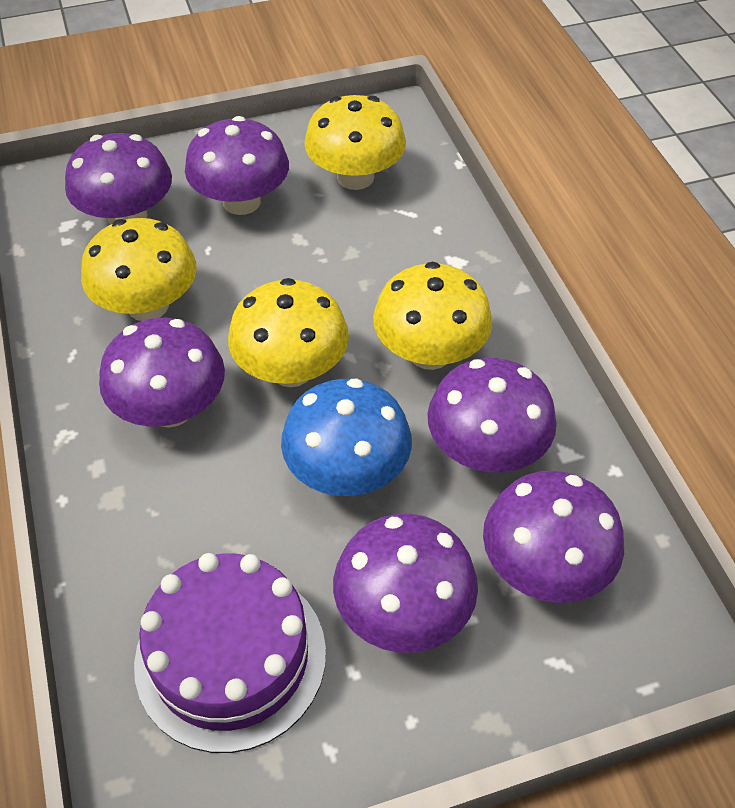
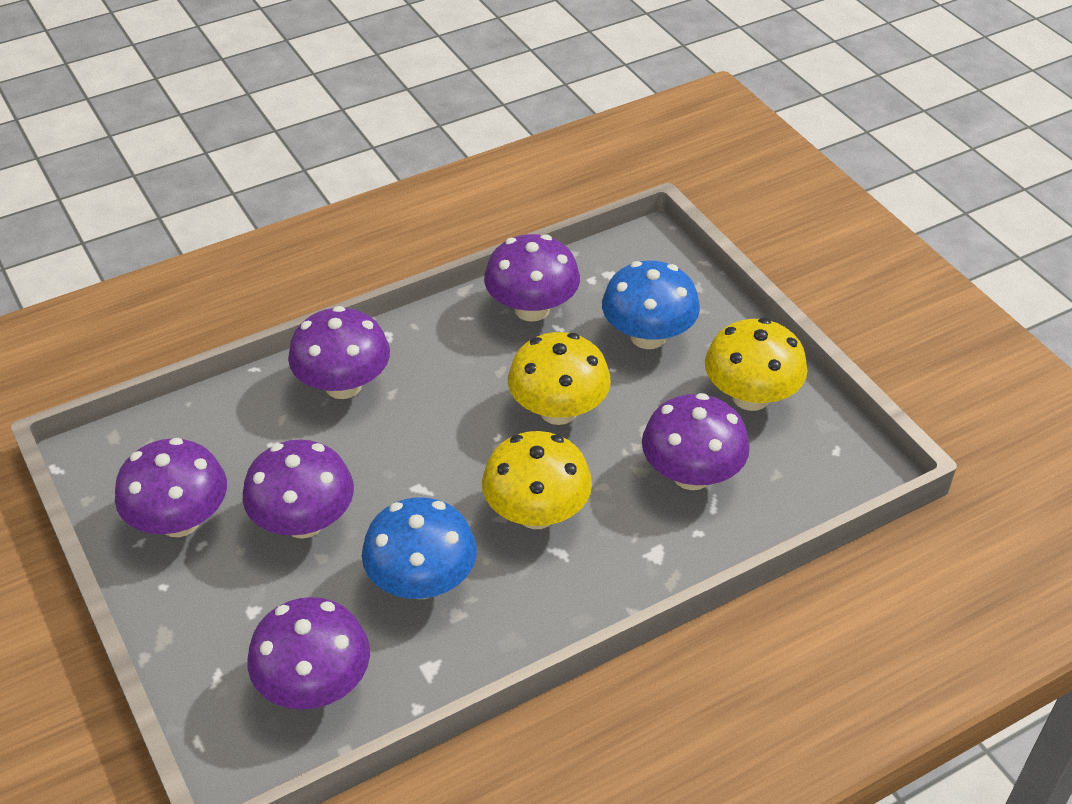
blue mushroom: [281,378,412,496] = 1 -> [362,497,477,599] [602,261,700,349] = 2
purple cake: [134,553,326,753] = 1 -> none = 0
yellow mushroom: [81,218,197,321] [228,278,349,387] [304,95,406,190] [373,262,492,370] = 4 -> [482,431,592,529] [508,332,611,425] [705,318,807,411] = 3

